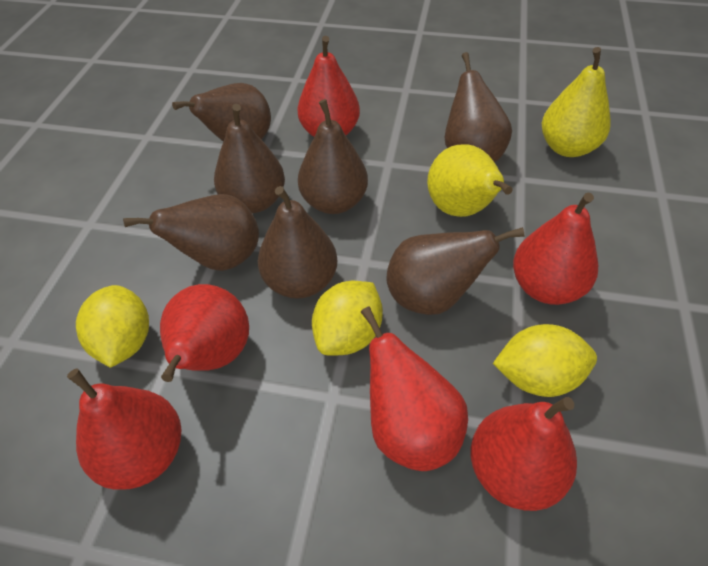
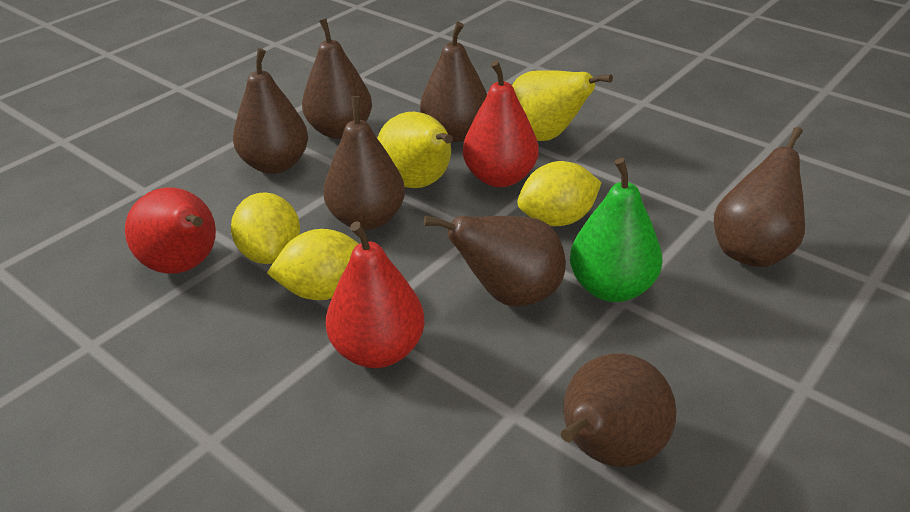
green pear: none = 0 -> [570,158,662,302] = 1
red pear: [67,368,182,490] [160,284,249,382] [297,36,360,137] [361,307,468,471] [471,397,577,511] [513,192,598,305] = 6 -> [125,187,216,274] [326,221,425,368] [463,60,539,187] = 3

